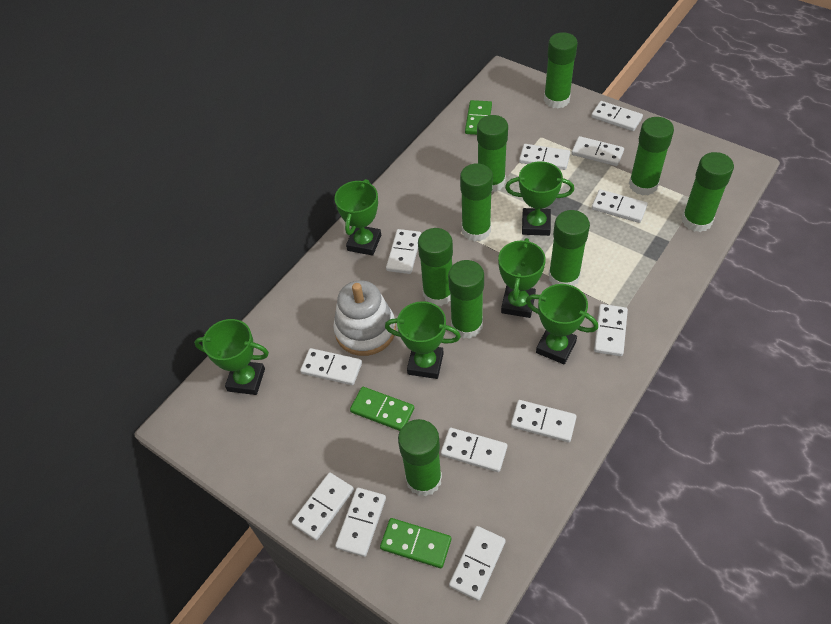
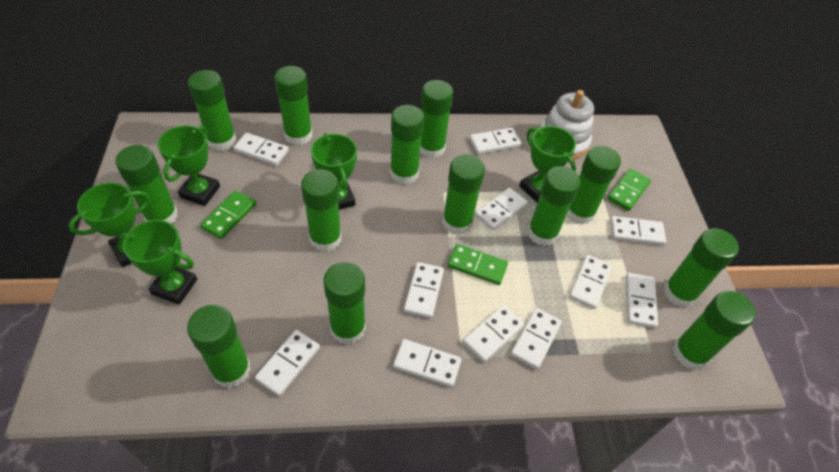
green glue stick: [398,419,442,497] [418,228,453,306] [448,260,484,339] [460,163,493,242] [477,115,508,192] [544,32,578,109] [548,210,590,287] [629,117,674,196] [682,152,734,232] = 9 -> [115,145,178,224] [187,305,251,388] [188,70,236,151] [274,66,313,145] [301,169,342,251] [324,262,366,345] [390,105,424,184] [420,80,453,158] [442,154,485,235] [527,166,581,246] [567,146,621,224] [663,228,739,307] [672,291,756,370] = 13
green trophy: [194,319,269,395] [335,179,381,256] [385,301,461,379] [498,238,546,318] [505,161,574,236] [526,284,598,364] = 6 -> [68,183,150,267] [119,220,197,305] [158,126,220,206] [311,133,357,210] [519,126,576,203] = 5
white domino: [292,472,354,540] [300,348,362,385] [335,488,386,557] [386,229,421,274] [441,428,507,472] [449,526,506,601] [511,400,577,442] [519,144,570,170] [571,136,624,166] [591,101,643,131] [592,189,648,223] [594,304,628,356] = 12 -> [233,132,289,166] [255,330,320,396] [393,339,462,387] [404,262,444,318] [463,305,524,362] [470,128,521,154] [475,188,528,231] [511,308,562,369] [569,255,612,309] [610,216,666,245] [626,273,658,328] = 11

